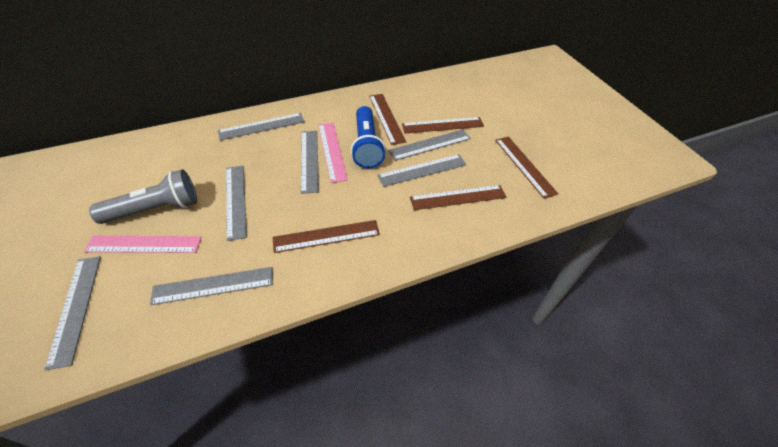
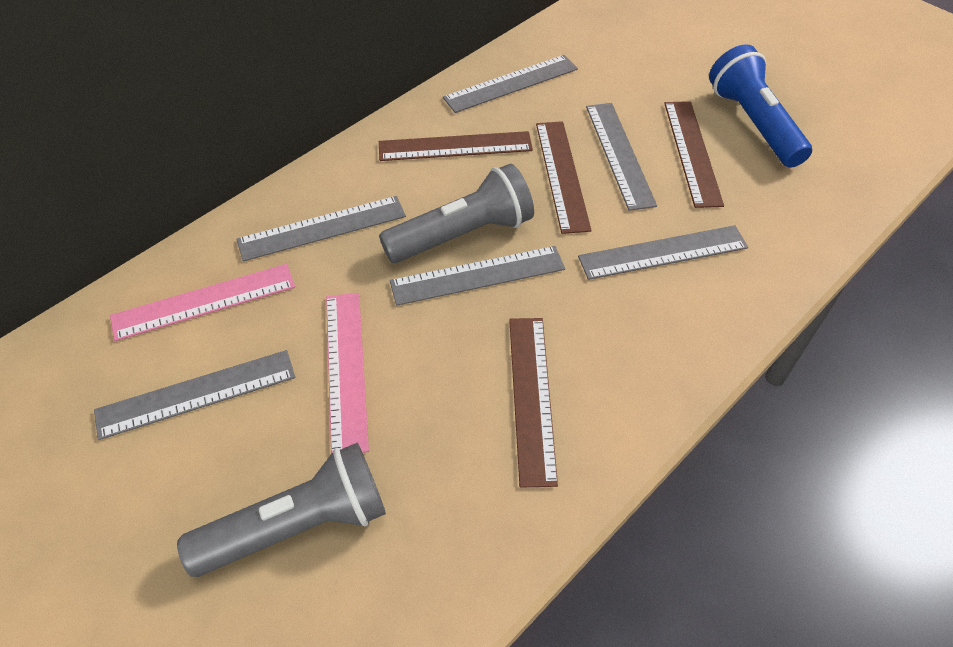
brown ruler: [272,220,380,253] [369,94,406,145] [402,117,484,133] [410,185,506,210] [495,136,558,199] = 5 -> [379,131,533,161] [509,318,558,488] [536,121,592,234] [664,101,724,208] = 4
grey flashlight: [89,169,197,224] = 1 -> [177,443,386,577] [379,164,534,263] = 2
grey ruler: [44,256,101,370] [150,267,273,305] [218,113,305,141] [226,165,247,241] [301,131,319,194] [377,154,467,187] [388,129,471,161] = 7 -> [94,350,295,440] [236,196,406,261] [390,246,565,306] [443,55,578,113] [578,225,748,280] [586,103,657,211] = 6

